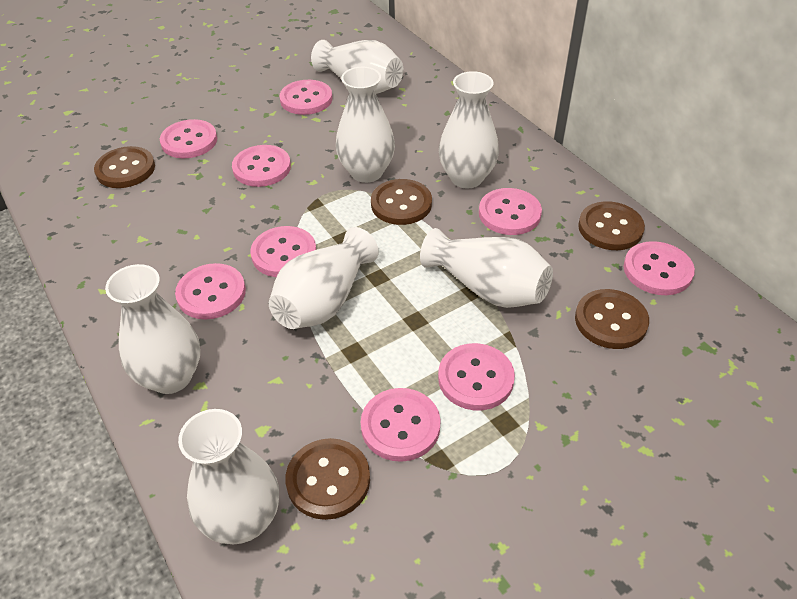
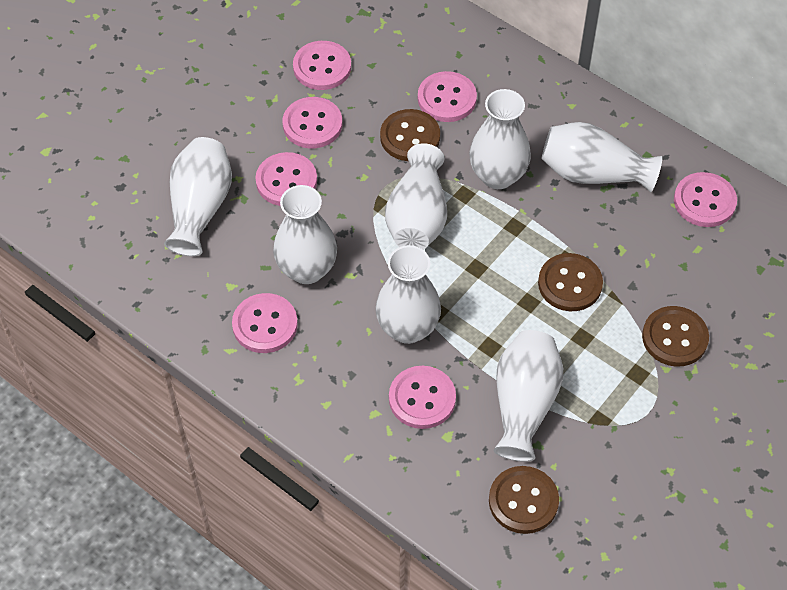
brown button: [94,146,155,188] [285,438,370,520] [371,179,432,225] [575,289,649,349] [578,201,645,250] = 5 -> [380,109,440,161] [489,466,559,534] [538,253,603,311] [642,306,709,367] = 4
pink button: [160,119,217,158] [175,263,246,319] [232,145,291,187] [250,226,316,277] [279,80,332,115] [361,388,441,462] [438,343,515,410] [479,188,542,235] [623,241,695,295] = 9 -> [232,293,298,353] [255,152,317,206] [283,97,342,149] [293,41,351,90] [389,366,456,429] [418,71,477,122] [674,172,737,227] = 7

